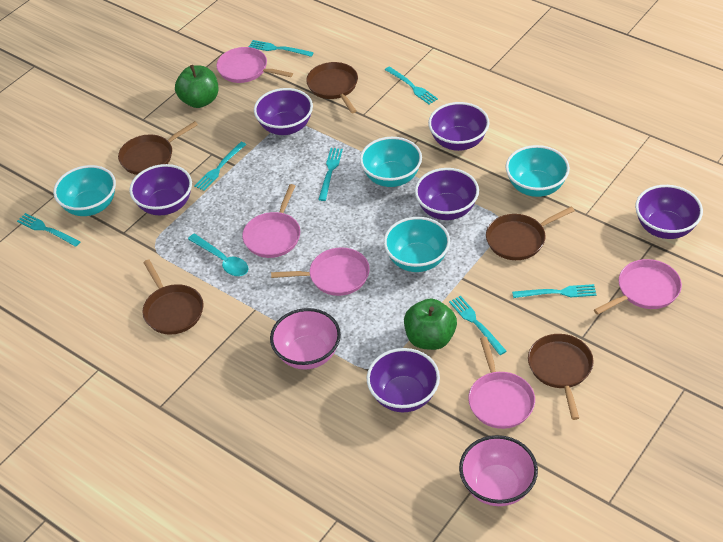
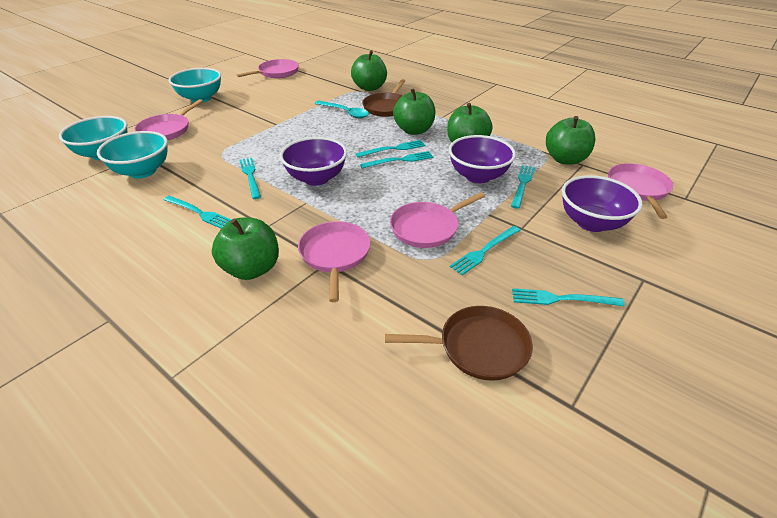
brown pan: [118,121,198,175] [142,259,203,335] [306,62,358,113] [486,206,575,260] [528,334,594,420] = 5 -> [362,79,405,117] [385,306,533,381] = 2
green apple: [175,65,218,108] [404,299,457,350] = 2 -> [212,218,279,280] [351,51,387,91] [393,88,436,135] [447,103,492,142] [546,116,595,165] = 5
pink bowl: [270,308,341,370] [459,435,538,506] = 2 -> none = 0
purple bowl: [129,164,192,215] [254,88,313,135] [366,348,440,412] [415,168,479,220] [428,102,490,151] [635,185,703,239] = 6 -> [280,137,347,186] [448,135,516,183] [562,175,643,232] = 3
turquoise bowl: [53,165,116,216] [360,137,422,187] [384,217,450,272] [505,145,570,197] = 4 -> [59,116,127,160] [97,131,168,178] [169,68,221,103] = 3

